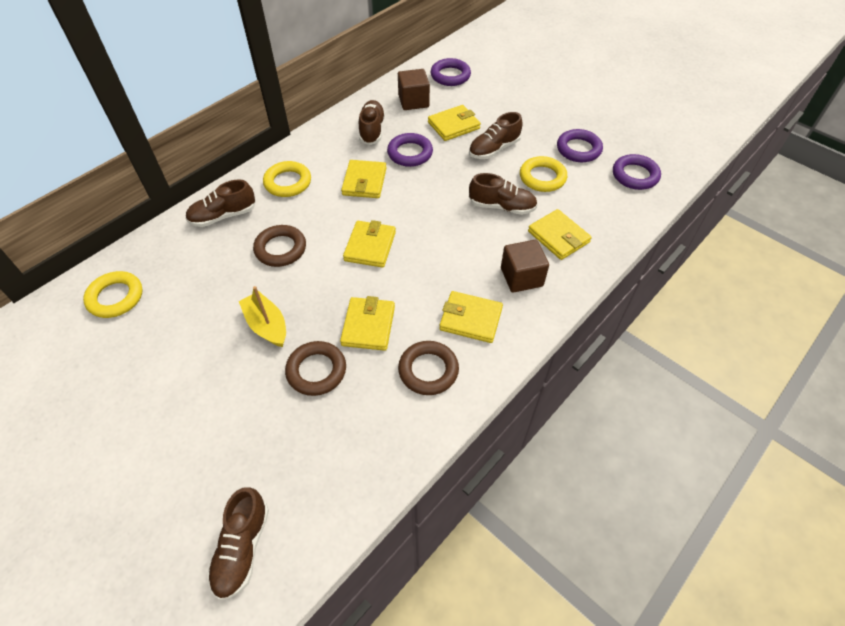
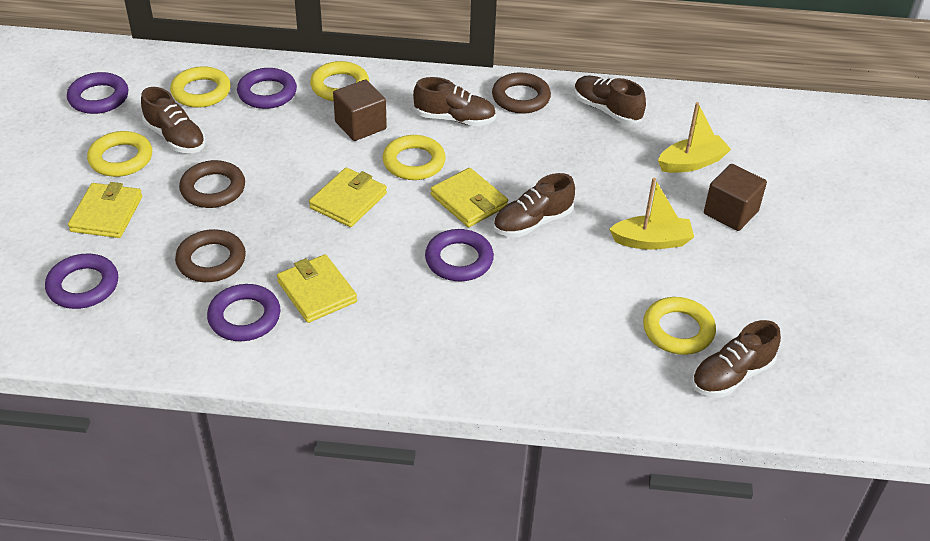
purple ring: [387,133,433,167] [431,58,471,86] [557,129,603,162] [613,154,661,190] = 4 -> [45,254,118,309] [67,72,128,114] [207,284,280,341] [237,68,297,109] [425,229,494,281] = 5
yellow boat: [239,286,286,347] = 1 -> [609,178,694,250] [658,102,731,173] = 2
yellow ring: [83,271,142,318] [263,161,311,197] [520,156,567,192] = 3 -> [87,131,152,177] [170,66,231,108] [310,61,369,101] [383,135,446,180] [643,297,716,355] = 5
yellow wallet: [340,296,395,351] [341,160,386,198] [343,220,396,268] [428,105,481,141] [439,291,503,343] [528,209,592,260] = 6 -> [68,182,142,238] [277,254,357,323] [309,168,387,227] [430,168,508,227] = 4

